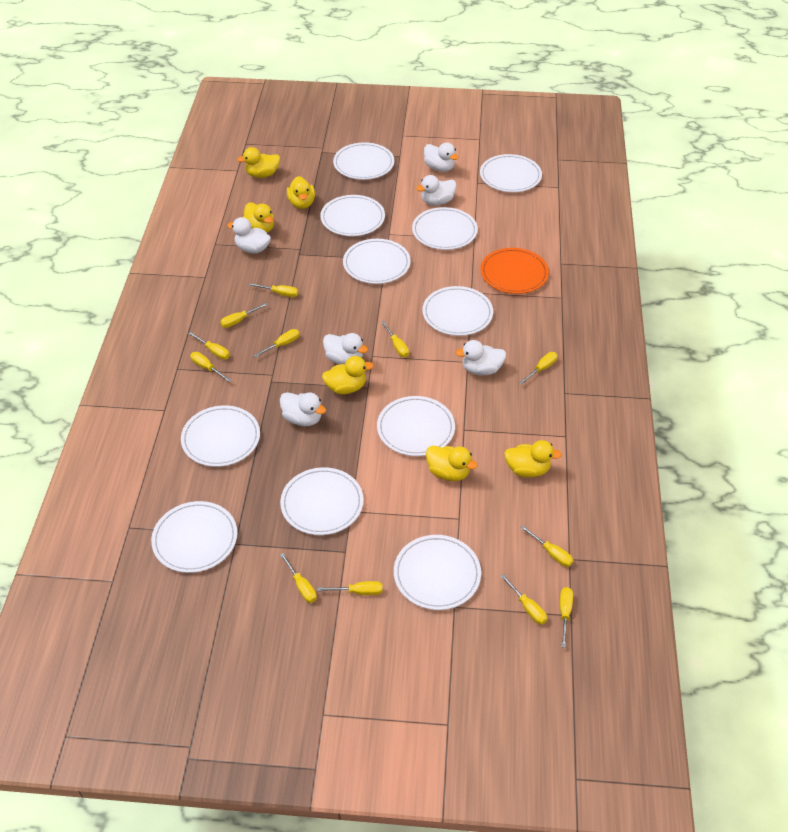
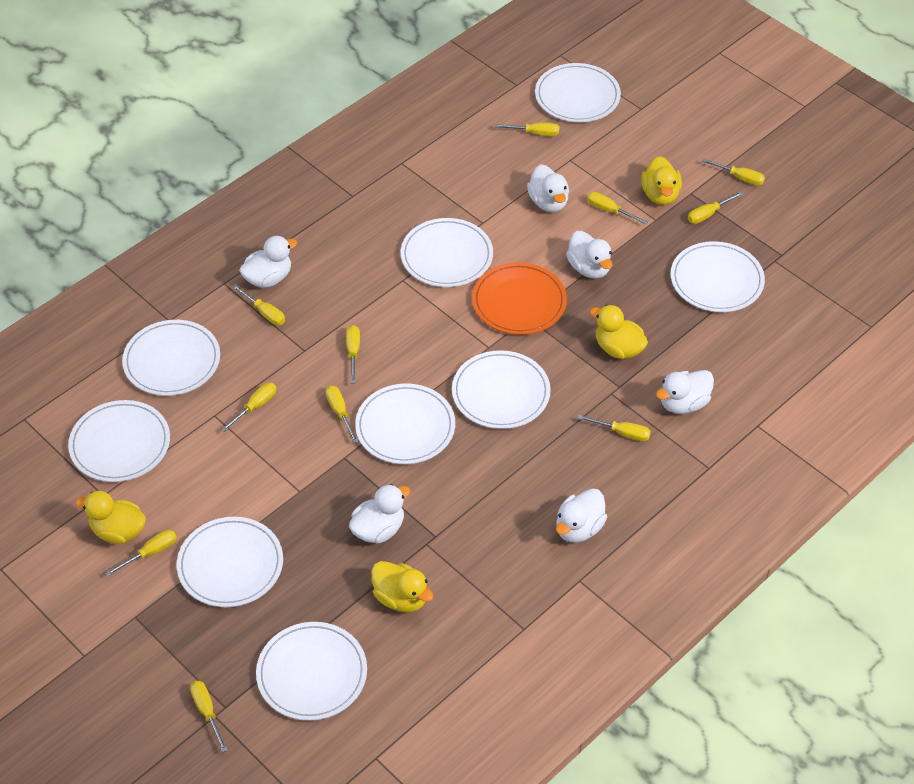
white plate: [151,501,237,573] [181,405,260,467] [280,467,364,535] [320,195,385,236] [333,142,394,180] [343,239,411,284] [377,396,455,456] [394,535,481,610] [412,207,478,250] [422,286,493,336] [480,154,542,192] = 11 -> [68,400,170,482] [122,320,220,396] [177,517,283,607] [256,622,367,721] [355,384,455,464] [401,218,493,287] [452,350,551,429] [535,63,621,122] [671,241,765,312] = 9
yellow duck: [237,147,280,178] [243,203,274,233] [287,176,315,209] [322,356,374,394] [426,446,478,481] [504,440,562,477] = 6 -> [75,491,146,544] [371,561,434,613] [590,305,648,359] [641,156,682,205] = 4
yellow screwdriver: [188,332,230,360] [190,352,231,382] [220,303,268,328] [249,283,298,297] [253,329,300,358] [280,553,317,603] [317,581,383,595] [381,321,409,357] [501,574,547,625] [519,352,558,384] [521,526,573,567] [560,587,573,648] = 12 -> [106,530,177,576] [190,681,227,752] [221,383,277,432] [233,285,285,325] [326,386,358,443] [346,325,360,383] [495,122,559,136] [578,415,651,441] [587,192,648,224] [688,191,743,224] [702,158,765,186] = 11

